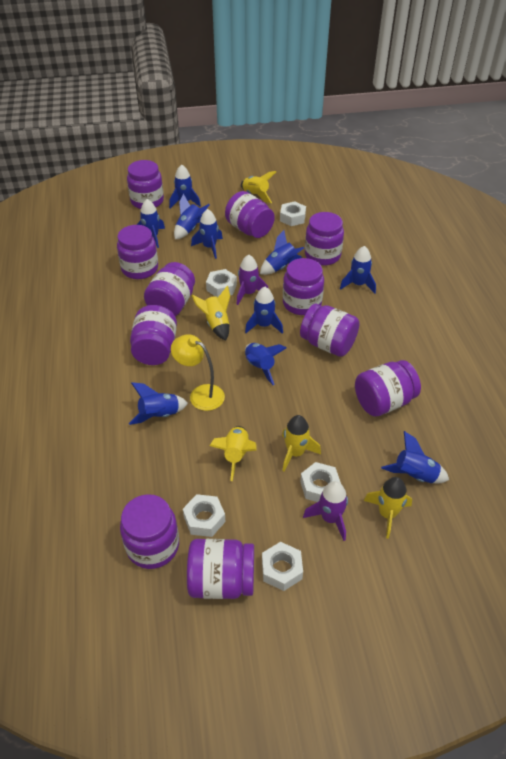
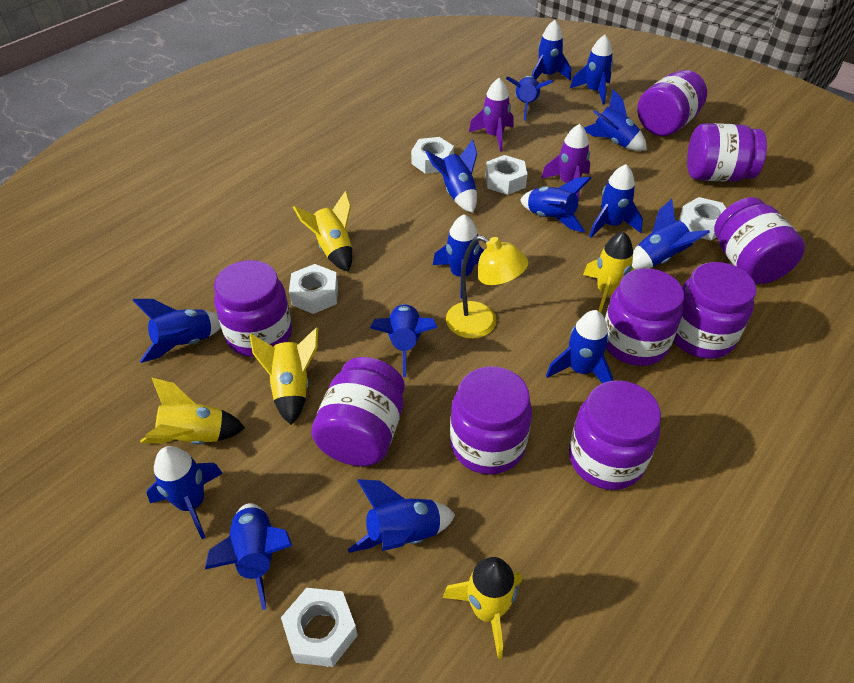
blue rocket: [129,382,188,425] [137,199,165,248] [169,164,201,208] [174,194,209,240] [191,209,223,259] [245,287,283,334] [245,343,286,385] [260,230,304,275] [340,246,376,294] [381,431,449,483] = 10 -> [133,299,221,363] [146,446,223,539] [205,503,292,610] [348,479,455,553] [370,304,437,377] [426,140,477,213] [433,214,484,299] [506,76,553,121] [520,177,591,232] [532,20,571,81] [546,310,613,383] [570,35,613,104] [584,90,647,151] [589,164,643,238] [632,199,710,270] = 15
purple jar: [117,225,158,279] [120,494,179,569] [127,160,164,209] [130,305,177,365] [144,262,195,316] [187,539,254,599] [225,191,275,238] [283,258,324,315] [300,304,359,357] [305,212,344,266] [355,360,421,417] = 11 -> [214,260,292,357] [311,357,405,466] [450,366,532,475] [569,380,661,490] [605,268,684,366] [637,70,707,136] [673,262,756,359] [687,123,767,182] [714,197,805,284] = 9

